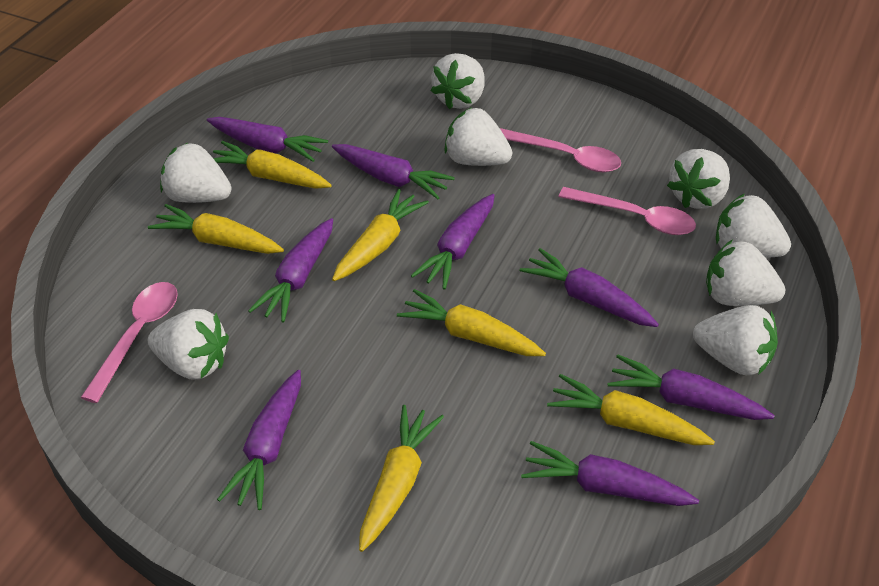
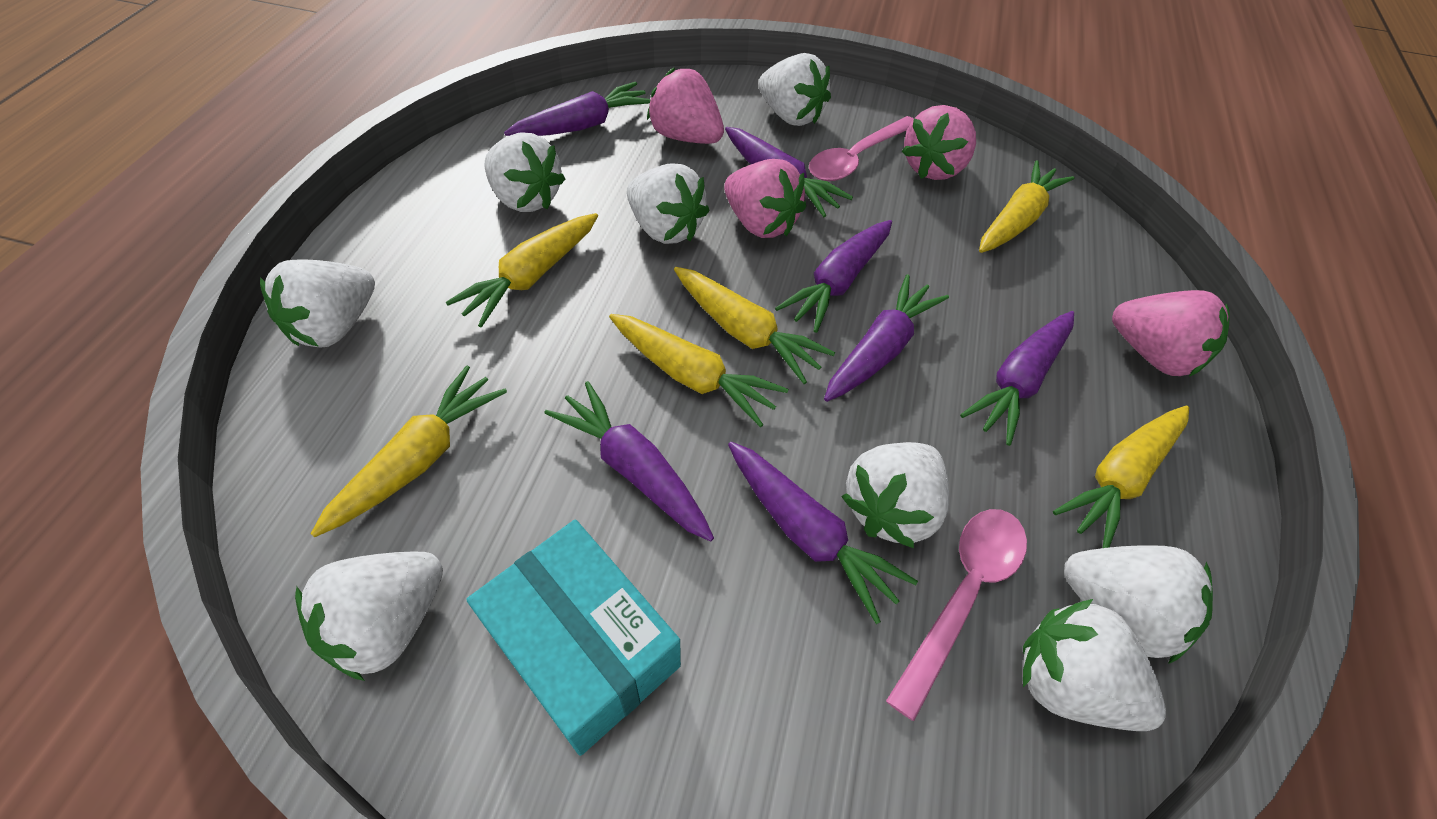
pink spoon: [80,282,178,403] [500,128,621,172] [558,187,696,235] = 3 -> [809,116,914,181] [886,509,1027,721] = 2
pink strawberry: none = 0 -> [647,68,724,144] [724,159,806,238] [901,105,976,180] [1112,290,1230,377] = 4
purple carrot: [207,117,328,162] [217,370,301,510] [248,218,333,322] [332,144,455,199] [411,194,495,289] [520,248,659,327] [521,441,699,506] [607,355,775,420] = 8 -> [504,82,651,136] [544,381,714,542] [725,127,853,217] [728,442,918,624] [775,220,892,333] [824,274,949,402] [960,311,1074,446] = 7
turquoise box: none = 0 -> [466,520,681,756] = 1

